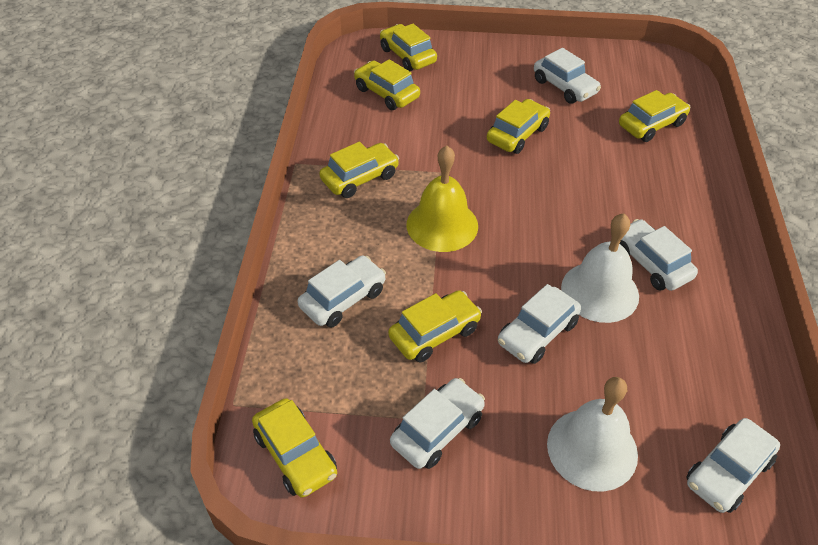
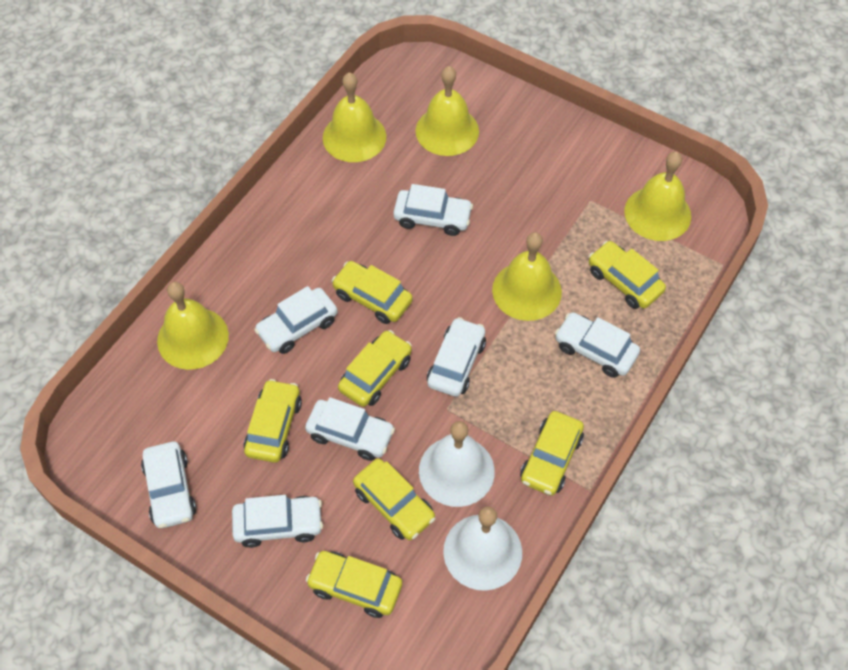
white car: [298,256,386,328] [390,378,485,469] [498,284,581,364] [534,48,601,104] [619,219,698,291] [686,418,780,513] = 6 -> [141,442,196,528] [232,495,323,548] [254,286,338,354] [305,397,395,461] [393,184,473,236] [427,317,486,397] [555,313,640,378] = 7
yellow bell: [407,146,478,252] = 1 -> [157,282,229,370] [323,73,386,162] [415,66,479,156] [492,232,562,321] [624,152,691,241] = 5

